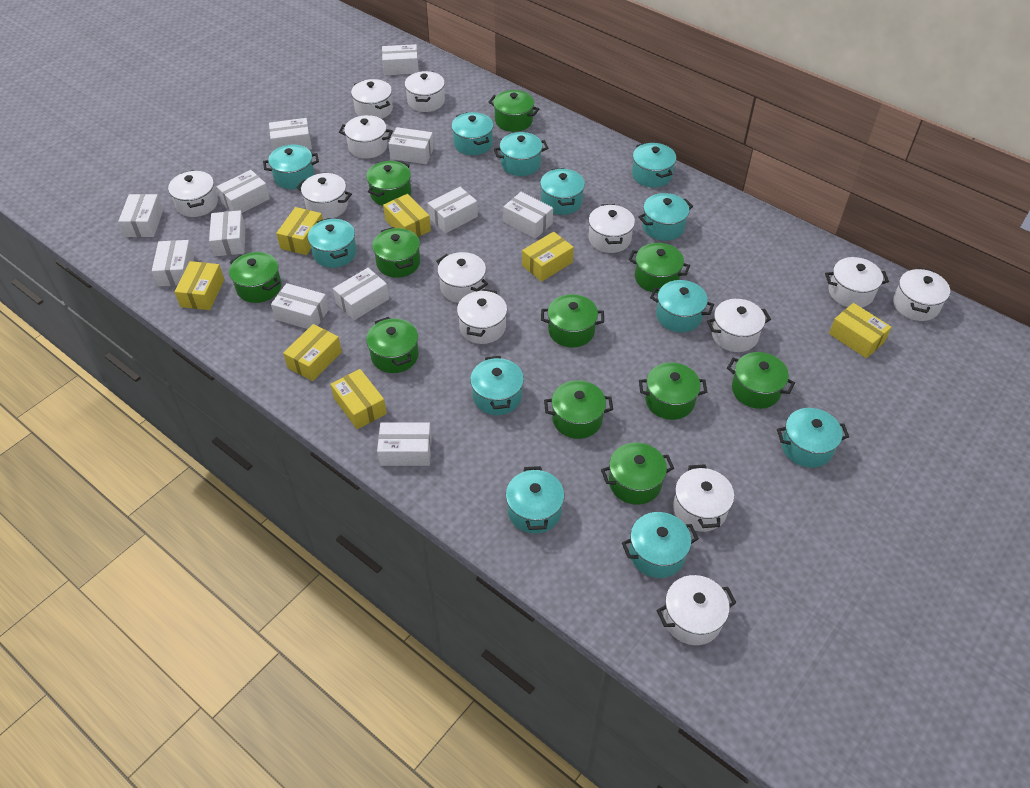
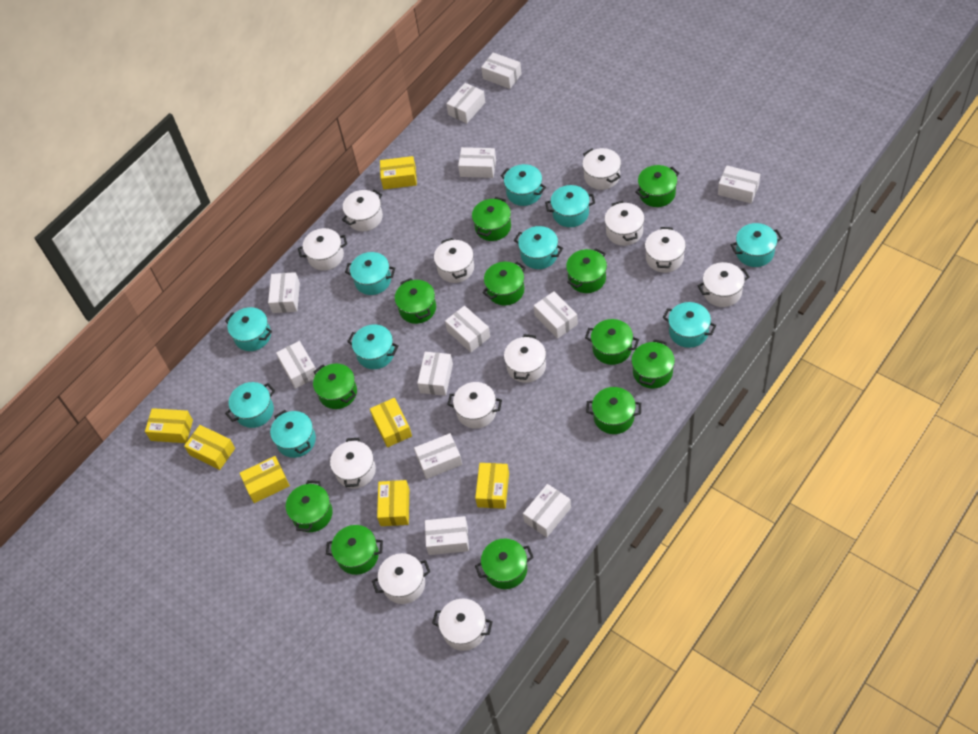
green pot: [229,252,281,303] [366,161,411,206] [366,317,419,373] [372,227,420,278] [489,90,539,132] [541,294,604,348] [544,380,613,439] [601,443,674,505] [629,243,690,293] [639,362,707,420] [727,352,795,409] = 11 -> [286,480,333,532] [313,363,357,409] [326,525,383,575] [395,278,436,324] [472,197,511,241] [475,539,534,589] [482,261,526,305] [566,248,607,293] [585,319,639,365] [586,387,641,434] [632,339,675,388] [635,165,680,207] = 12
turquoise pot: [263,145,319,189] [308,218,357,268] [451,112,494,155] [470,356,524,415] [494,132,548,176] [506,466,564,534] [540,168,585,215] [622,512,699,578] [632,142,676,188] [638,193,693,241] [650,280,714,332] [777,408,849,468] = 12 -> [225,307,272,351] [225,382,275,428] [270,410,316,458] [345,252,395,295] [347,325,399,369] [500,164,546,206] [514,226,563,269] [545,185,595,227] [663,302,717,348] [731,223,782,267] = 10
white pot: [168,170,218,217] [297,173,352,219] [339,115,393,159] [351,79,393,119] [405,71,445,112] [436,252,488,303] [457,289,507,344] [589,204,635,253] [657,575,737,645] [673,464,734,532] [707,299,771,352] [825,257,889,308] [893,268,950,321] = 13 -> [298,228,347,271] [330,438,376,488] [342,190,383,231] [372,553,430,604] [432,599,493,651] [434,238,474,283] [447,382,502,429] [504,334,546,383] [582,148,621,190] [604,201,645,246] [645,227,686,273] [697,262,749,307] = 12

